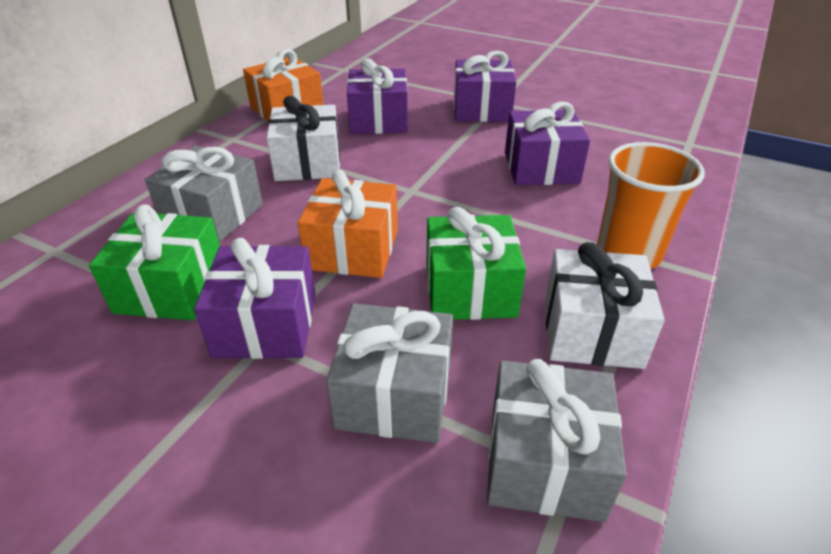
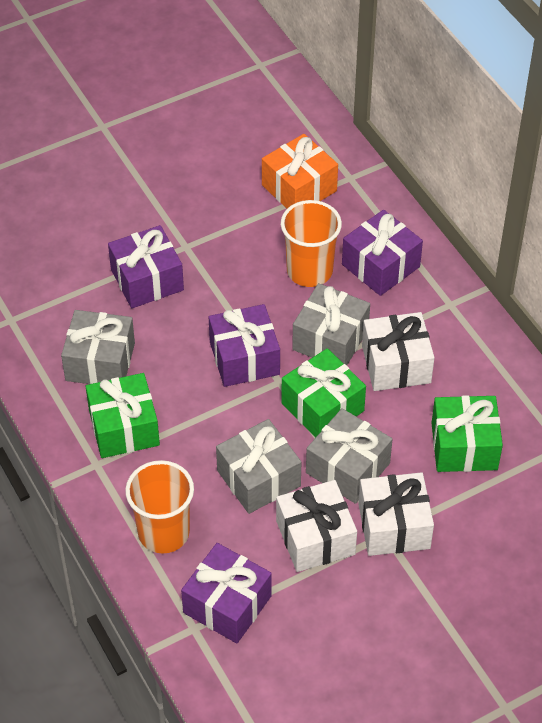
green gift: [89,204,220,320] [427,207,526,320] = 2 -> [85,373,160,458] [281,348,366,438] [432,395,503,472] = 3
grey gift: [145,146,263,243] [326,303,453,443] [487,359,627,522] = 3 -> [61,310,135,384] [216,419,301,514] [292,283,370,365] [306,408,392,504] = 4
orange cup: [597,142,705,269] = 1 -> [125,460,194,554] [281,200,342,287] = 2
orange gift: [243,49,323,121] [298,170,398,278] = 2 -> [262,134,338,208] = 1
white gift: [267,96,340,181] [545,242,665,369] = 2 -> [276,480,357,572] [358,472,434,556] [362,312,435,391] = 3

